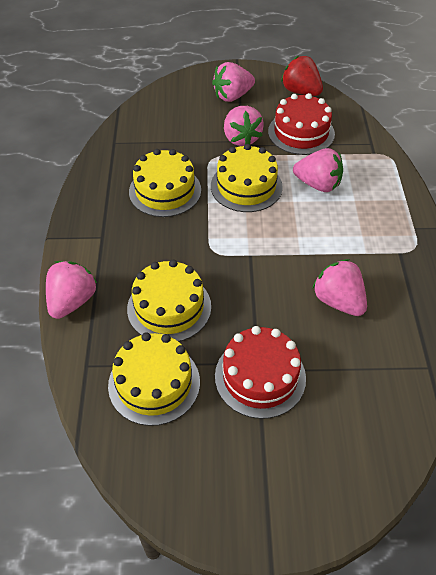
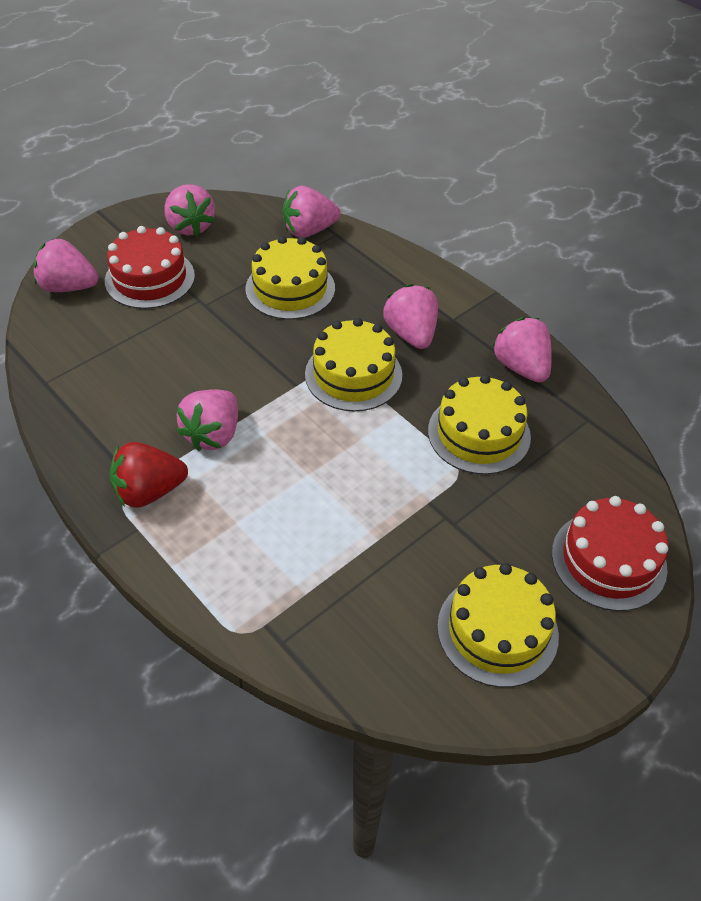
pink strawberry: [46,261,98,319] [212,62,255,102] [224,106,264,146] [293,148,343,192] [312,259,367,316] = 5 -> [34,239,99,292] [164,184,215,236] [177,389,238,451] [282,186,340,238] [383,284,438,349] [492,317,552,383] = 6

